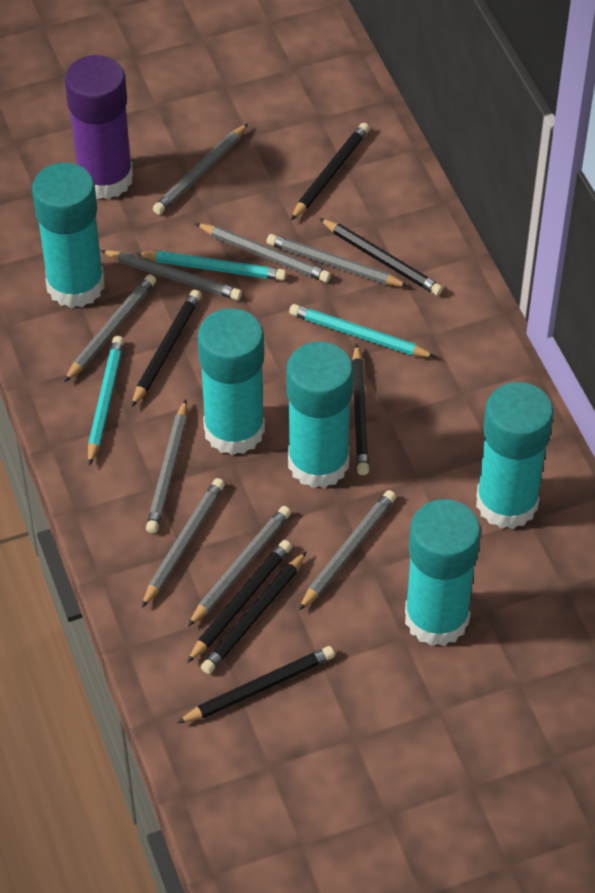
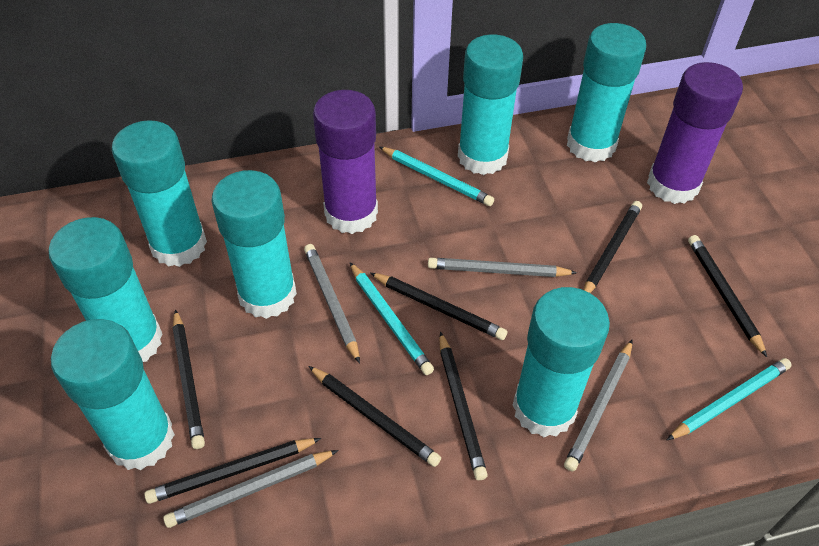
grey pencil: [64,274,156,383] [100,250,242,300] [142,478,225,608] [146,399,187,533] [153,123,248,215] [188,506,291,627] [195,223,331,282] [267,234,408,286] [299,490,396,610] = 9 -> [163,450,339,528] [304,244,360,364] [428,258,577,277] [564,339,633,472] = 4
purple glue stick: [65,55,133,199] = 1 -> [313,90,378,234] [647,62,743,204] = 2
turquoise glue stick: [32,162,105,308] [198,308,265,455] [286,342,353,488] [405,499,481,646] [476,382,554,529] = 5 -> [49,217,162,362] [51,319,175,470] [112,120,207,267] [211,170,297,319] [458,34,523,175] [512,287,610,437] [567,23,646,162] = 7

